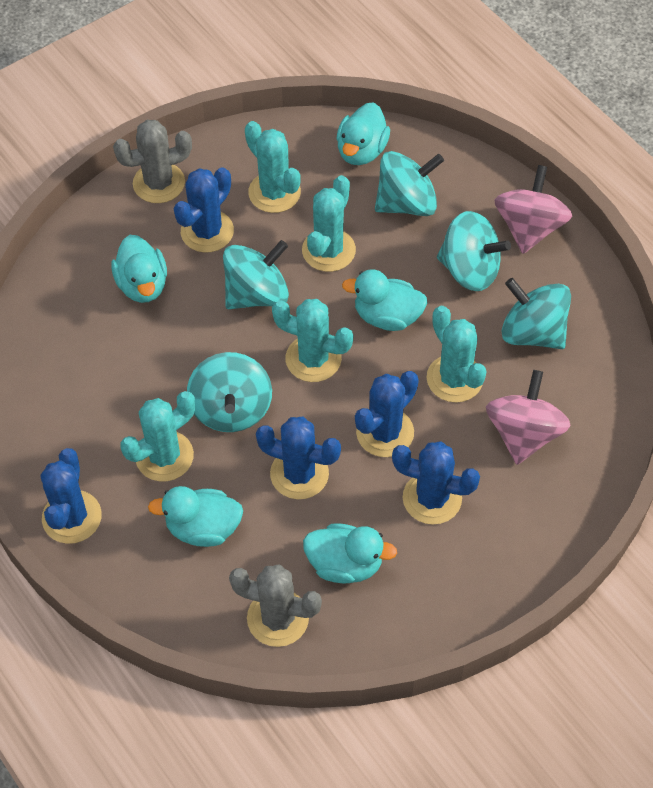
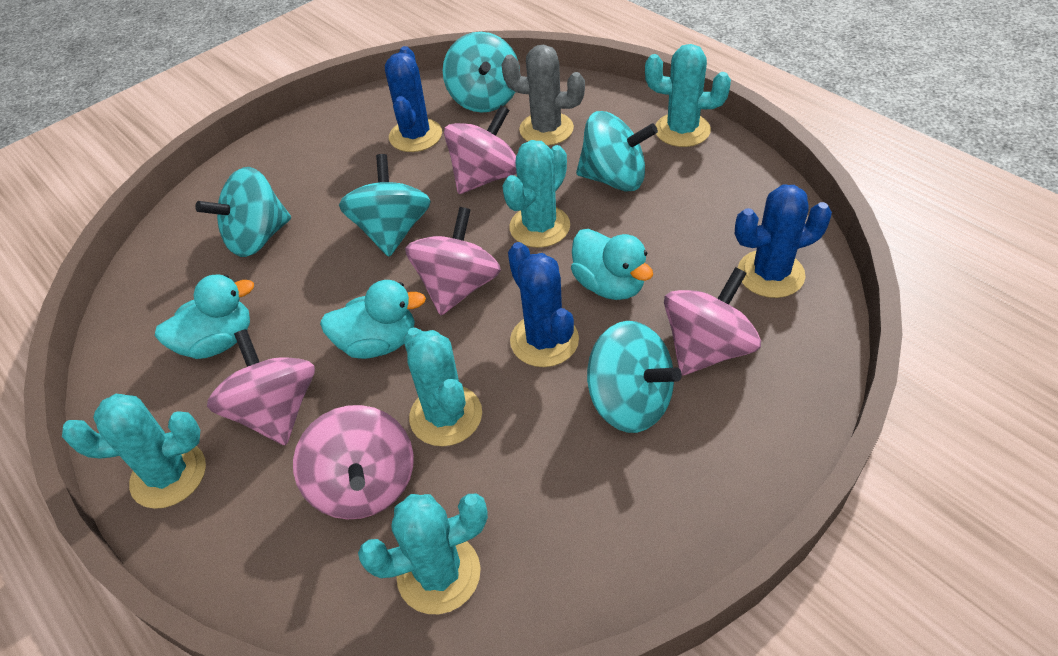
blue cactus: [41,448,102,544] [174,167,234,253] [256,417,341,499] [355,371,419,457] [392,441,480,525] = 5 -> [385,46,442,152] [508,242,579,367] [735,184,832,298] = 3
grey cactus: [113,120,192,203] [229,564,322,647] = 2 -> [501,45,585,146] = 1
pink spinning top: [486,370,571,465] [494,165,572,254] = 2 -> [207,329,315,446] [293,405,413,519] [405,207,501,315] [444,105,517,194] [664,267,761,375] = 5
turquoise duck: [111,235,167,303] [148,486,243,547] [303,523,397,584] [336,102,390,165] [342,269,428,331] = 5 -> [155,274,254,359] [320,280,426,359] [571,229,653,300] = 3

